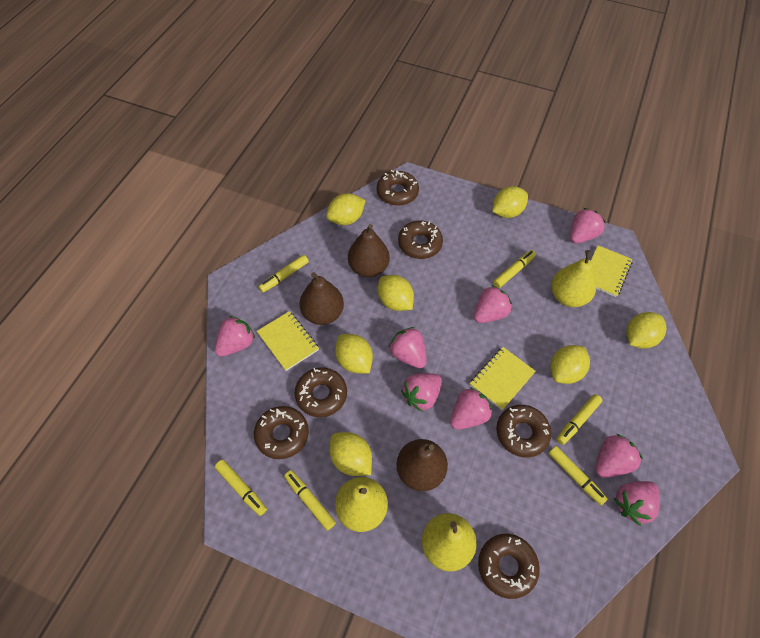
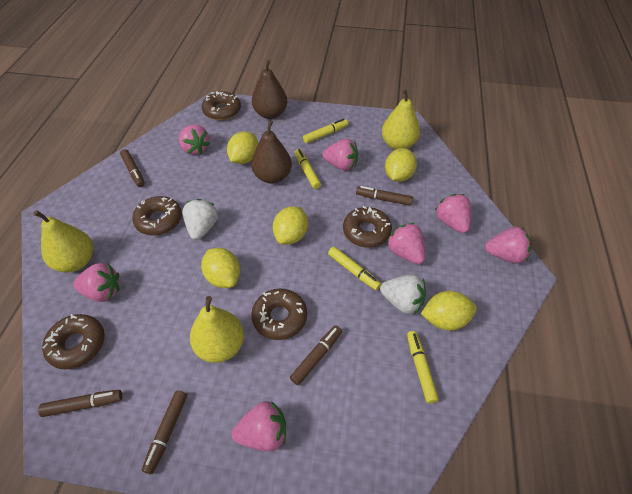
brown donut: [254,406,309,459] [295,367,347,417] [377,170,419,206] [398,221,443,259] [478,534,540,599] [496,405,551,457] = 6 -> [42,314,105,369] [132,196,182,236] [202,91,241,120] [251,288,307,340] [343,206,392,248] = 5
brown marker: none = 0 -> [38,390,122,417] [120,149,145,187] [142,391,187,474] [290,325,342,385] [356,186,413,206] = 5
brown pear: [299,272,344,325] [348,224,390,277] [396,439,448,491] = 3 -> [251,120,292,184] [252,59,287,119] = 2
pink strawberry: [215,316,255,357] [388,327,427,368] [401,373,442,412] [450,387,492,429] [474,285,512,323] [570,208,606,243] [596,434,643,478] [614,481,660,526] = 8 -> [73,263,119,302] [179,125,210,155] [232,401,286,451] [322,139,358,171] [387,223,425,264] [435,194,471,233] [485,227,532,263] = 7
white strawberry: none = 0 -> [183,199,218,240] [380,275,426,314] = 2
yellow lemon: [326,193,366,225] [330,432,372,476] [335,334,373,373] [378,275,414,311] [492,186,528,218] [550,345,590,384] [626,312,666,349] = 7 -> [201,248,240,288] [227,131,258,164] [273,206,308,244] [385,148,417,182] [421,291,477,331] = 5
yellow marker: [215,460,267,516] [258,255,309,293] [284,470,336,531] [493,250,536,288] [548,446,607,505] [556,394,602,445] = 6 -> [294,149,321,189] [303,118,348,143] [328,247,381,290] [407,331,439,404] = 4
yellow notebook: [257,311,319,371] [470,347,536,410] [591,245,633,297] = 3 -> none = 0

